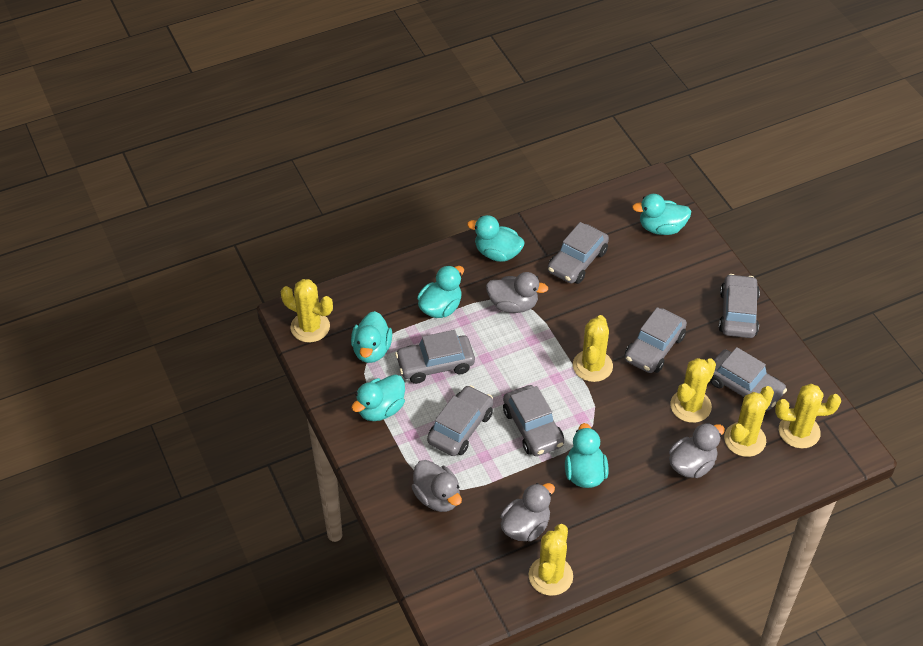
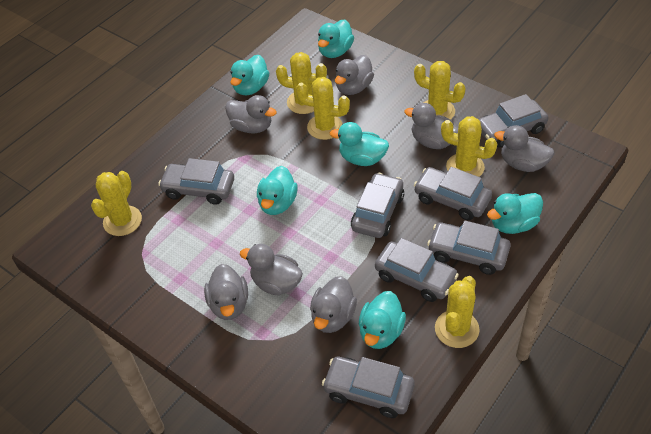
grey duck: [412,460,462,512] [486,272,548,313] [500,483,555,542] [669,423,725,478] = 4 -> [204,264,248,320] [225,95,277,133] [240,244,303,295] [310,276,357,333] [335,55,374,95] [404,103,458,149] [494,125,554,172] = 7

